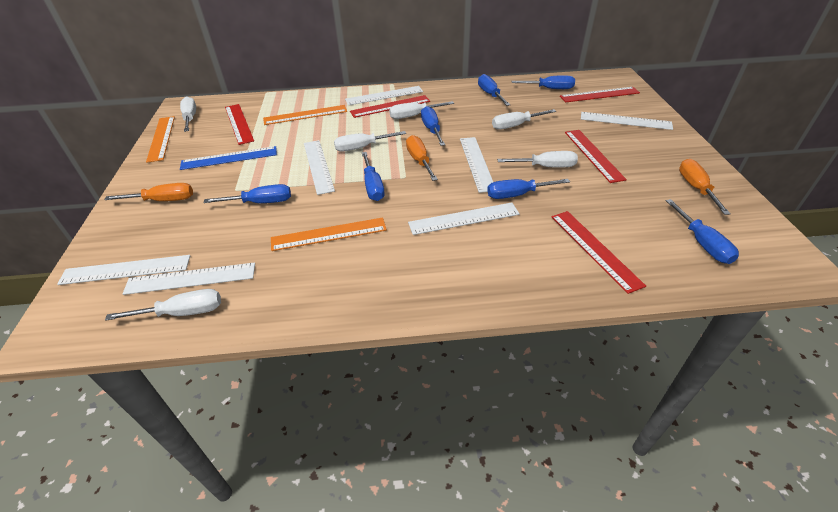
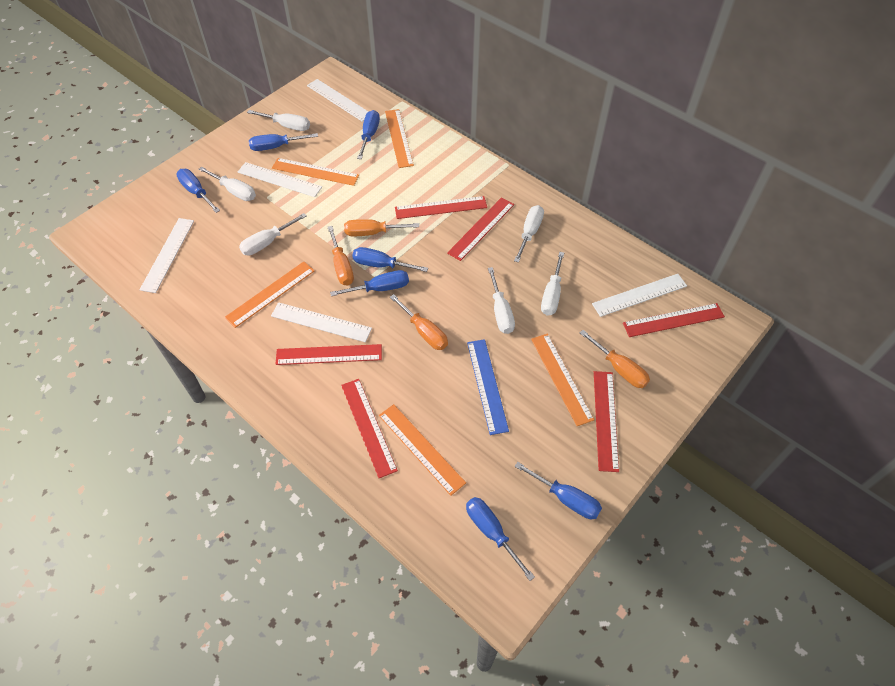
orange ruler: [146,116,175,163] [263,105,347,125] [271,217,387,251] = 3 -> [225,262,314,328] [272,158,359,186] [379,404,466,496] [385,109,414,168] [531,334,594,426] = 5
orange screwdriver: [104,183,193,201] [406,135,438,181] [679,159,730,215] = 3 -> [328,226,354,286] [344,219,419,236] [390,294,448,350] [580,330,650,388] = 4
red ruler: [225,104,254,145] [350,95,430,118] [552,211,646,294] [560,87,640,102] [565,130,627,183] = 5 -> [275,344,382,365] [341,379,398,478] [395,196,487,219] [447,197,514,261] [594,371,619,472] [623,303,725,337] = 6
white ruler: [57,255,190,285] [123,262,255,295] [304,140,335,195] [345,86,423,105] [408,203,520,235] [460,137,493,193] [581,112,673,130] = 7 -> [140,218,194,293] [238,162,322,197] [271,302,372,342] [307,79,369,122] [592,274,687,317] = 5

